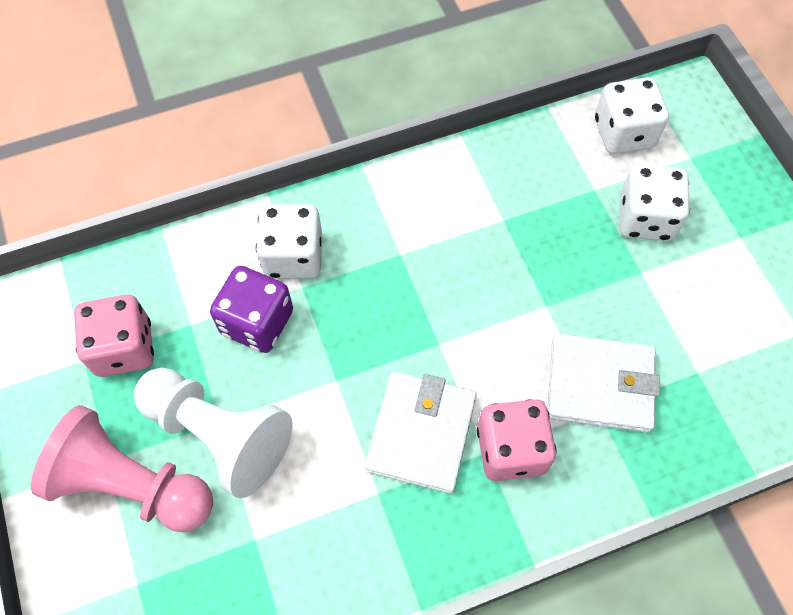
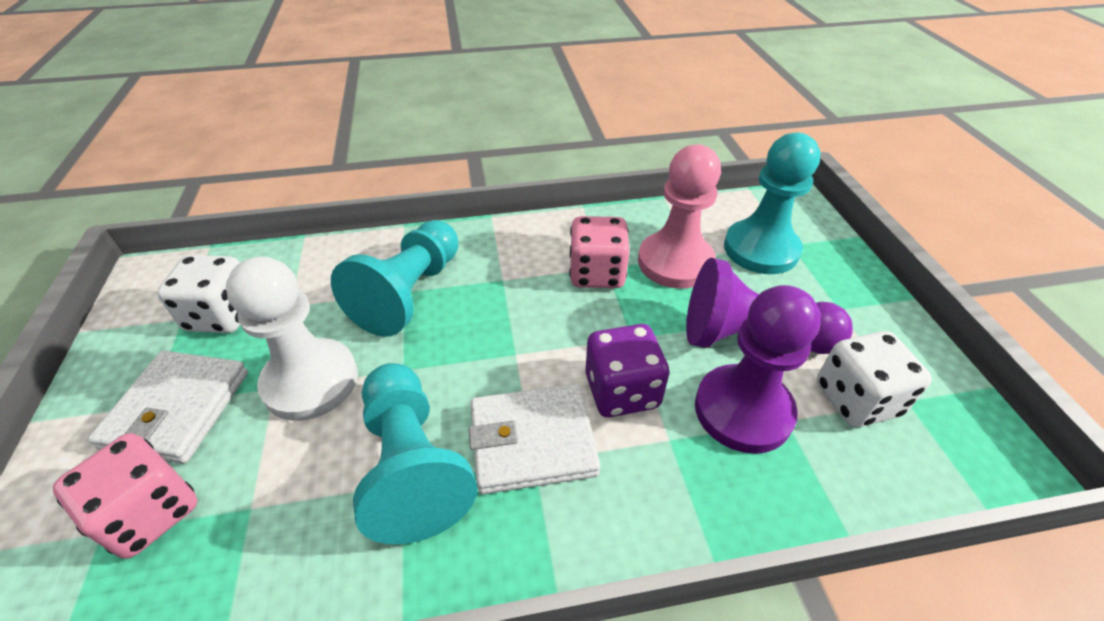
purple pawn: none = 0 -> [686,258,853,354] [695,285,821,454] = 2
turquoise pawn: none = 0 -> [331,220,459,337] [353,363,477,544] [724,133,820,274] = 3
white dice: [256,204,322,278] [595,77,669,154] [619,164,690,241] = 3 -> [157,255,240,333] [817,331,932,427] = 2

